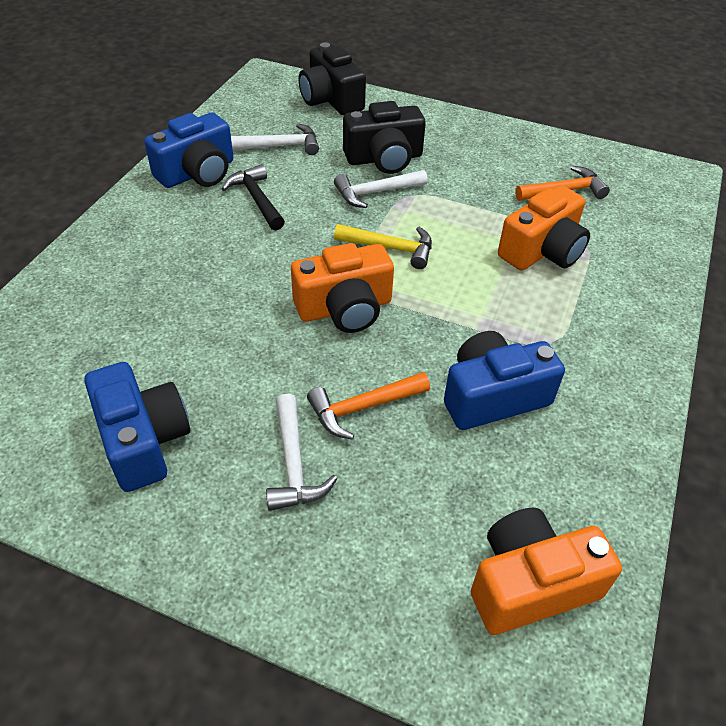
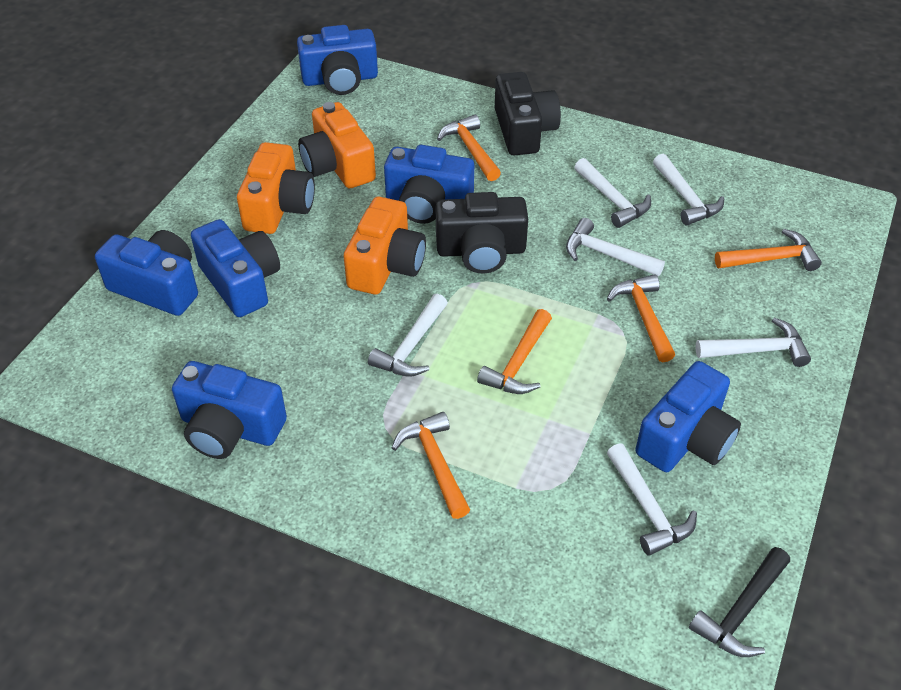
blue camera: [84,362,190,492] [144,112,233,188] [444,331,565,430] = 3 -> [95,230,198,316] [172,361,287,459] [191,219,280,317] [297,25,378,95] [384,145,474,224] [635,361,741,472] = 6
orange hammer: [307,372,430,440] [515,166,610,201] = 2 -> [392,412,470,519] [437,114,501,181] [477,309,552,394] [607,274,675,362] [715,229,822,271] = 5
white hammer: [231,123,319,155] [266,394,338,511] [334,170,428,208] = 3 -> [368,293,448,377] [566,218,665,277] [574,158,651,228] [607,443,697,556] [653,154,724,225] [695,318,811,367] = 6
yellow hammer: [334,224,432,269] = 1 -> none = 0

